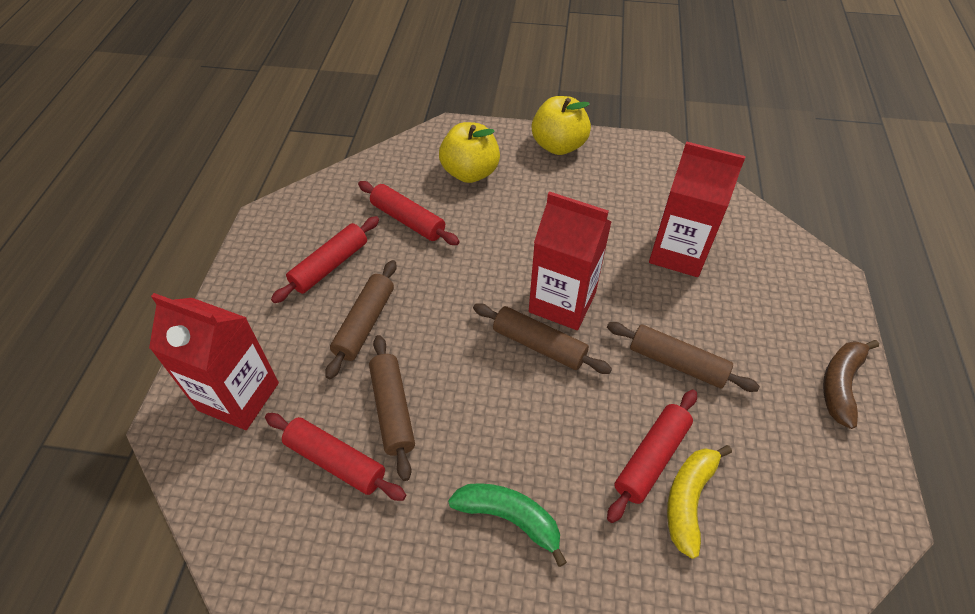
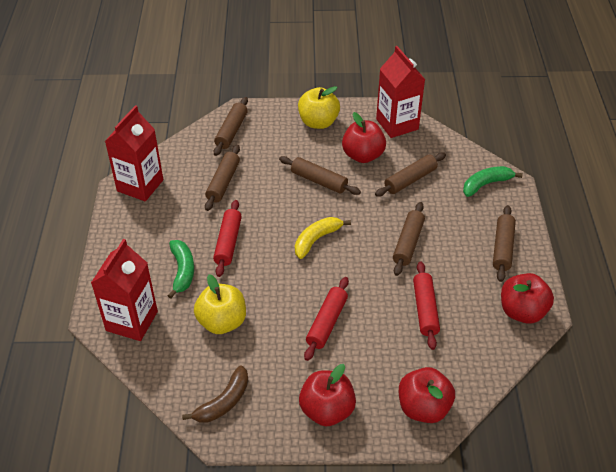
brown rolling pin: [325,260,397,379] [369,335,415,481] [473,303,612,374] [607,322,760,392] = 4 -> [205,145,240,211] [214,97,248,156] [279,156,361,195] [375,153,446,197] [393,202,425,276] [493,205,516,282] = 6
green banana: [448,483,567,567] = 1 -> [168,240,194,299] [463,166,523,197] = 2
red apple: none = 0 -> [299,364,356,426] [342,112,386,163] [399,367,455,423] [501,273,554,324] = 4
red rolling pin: [265,413,406,501] [271,216,379,303] [358,181,460,245] [607,389,697,523] = 4 -> [213,200,242,277] [304,277,349,361] [413,262,440,350] = 3

